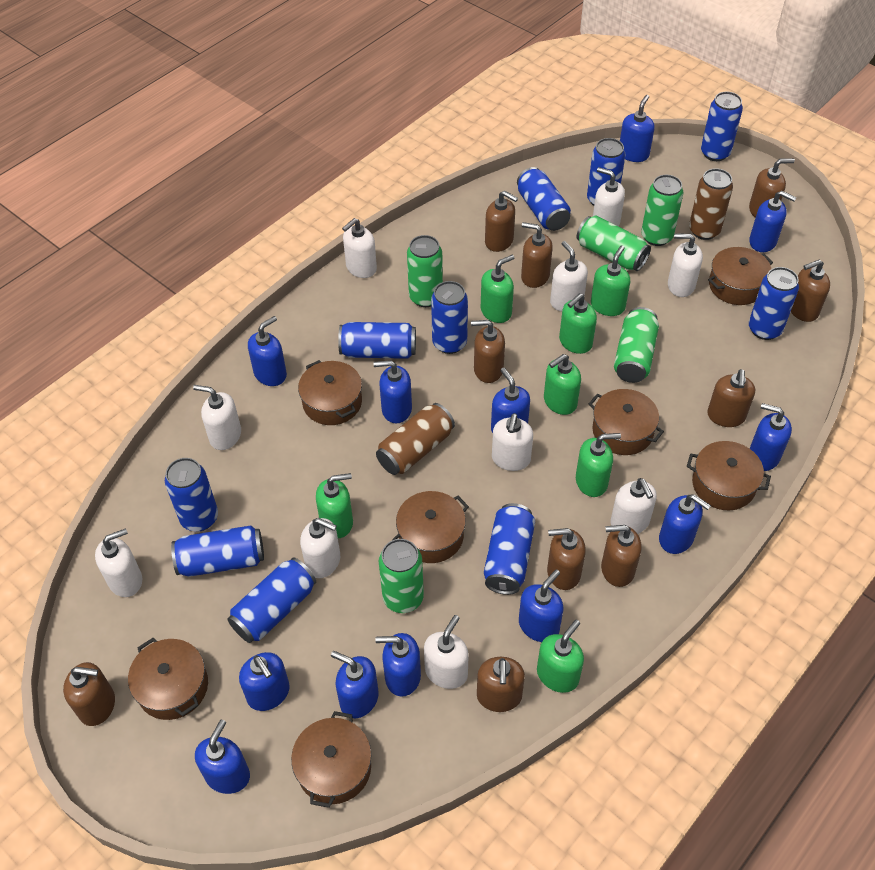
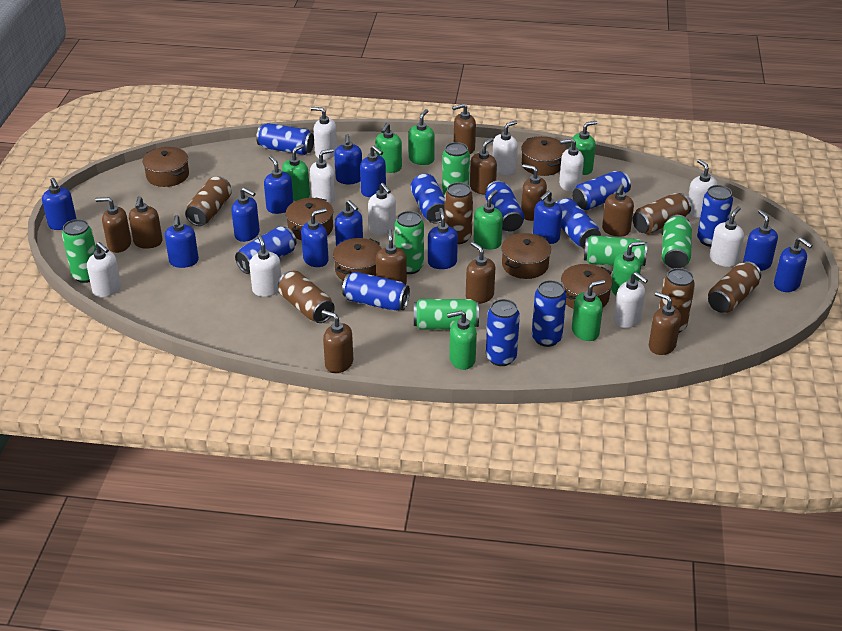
brown can: [376,403,455,475] [689,168,733,240] = 2 -> [185,176,232,226] [278,271,335,323] [444,182,473,244] [633,193,691,234] [659,268,695,333] [708,261,761,313] = 6
brown pot: [128,638,208,720] [291,711,371,808] [298,360,362,425] [392,491,469,563] [589,389,664,455] [687,441,771,510] [708,247,773,305] = 7 -> [142,147,189,187] [286,198,334,240] [333,238,382,281] [502,233,551,279] [521,136,566,176] [561,264,613,309] = 6
green can: [379,539,424,613] [407,235,443,307] [576,215,651,271] [614,307,659,383] [641,175,683,246] = 5 -> [62,219,96,283] [395,211,424,274] [414,299,479,329] [442,142,470,196] [584,235,647,266] [662,215,692,269] = 6
green soap dispenser: [316,473,353,538] [481,255,514,323] [537,620,584,693] [544,354,581,415] [559,293,597,354] [576,433,621,497] [591,245,630,316] = 7 -> [282,144,310,201] [375,123,402,173] [408,109,435,165] [447,310,477,370] [473,190,503,249] [571,121,597,175] [572,280,605,341] [611,241,645,296] = 8

